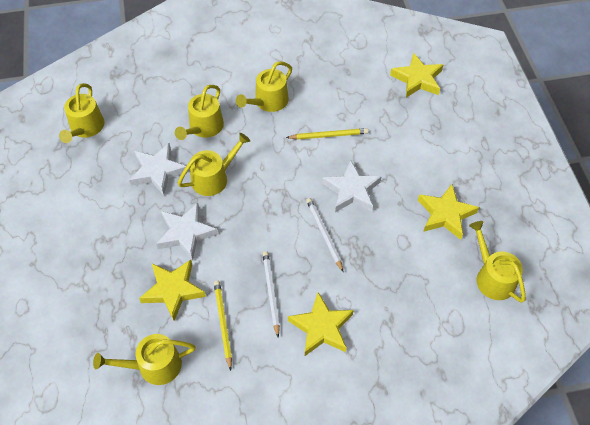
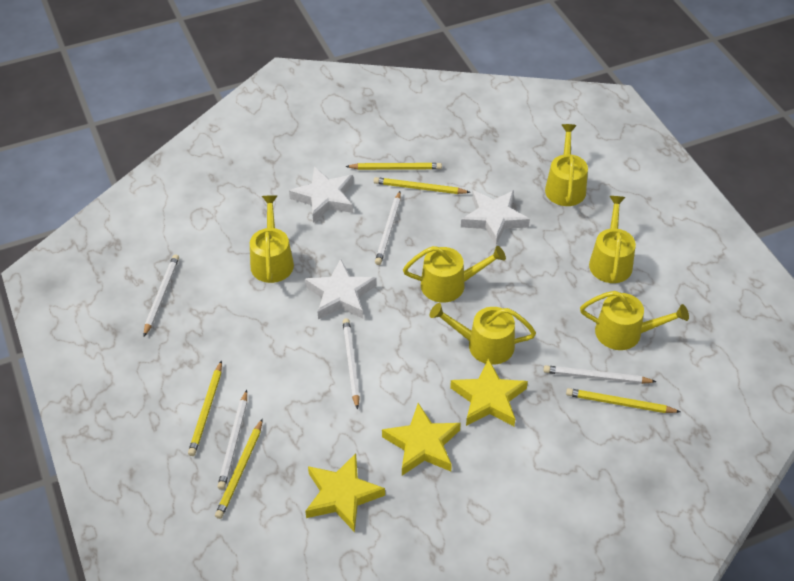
white pencil: [263,251,280,338] [306,198,343,272] = 2 -> [144,254,179,336] [217,390,247,490] [342,318,360,410] [375,191,401,265] [544,365,656,384] = 5
yellow pencil: [214,281,232,371] [286,128,368,140] = 2 -> [188,360,222,456] [215,418,263,519] [345,163,442,170] [374,177,471,194] [566,388,680,413] = 5
yellow star: [139,260,206,321] [288,292,354,356] [390,53,443,98] [418,184,479,240] = 4 -> [305,453,385,532] [382,403,461,475] [450,358,528,426] = 3

